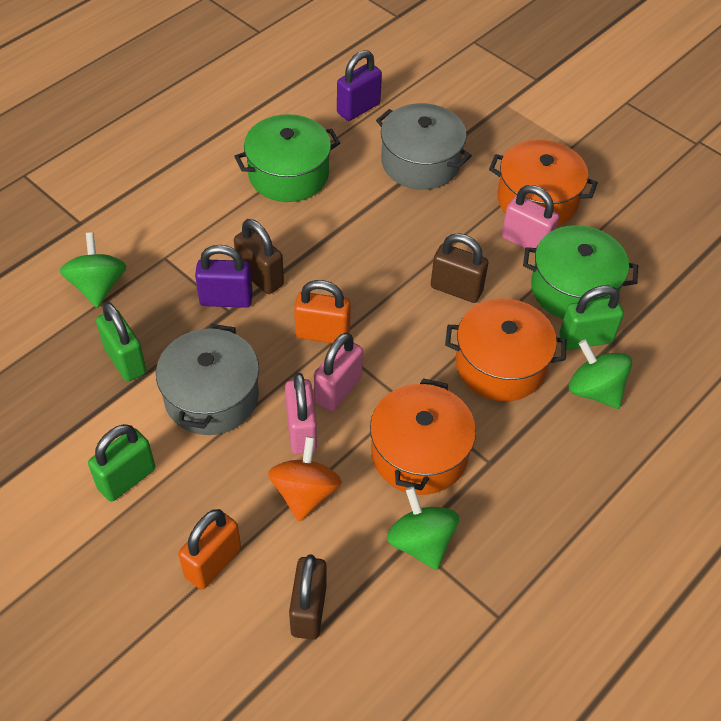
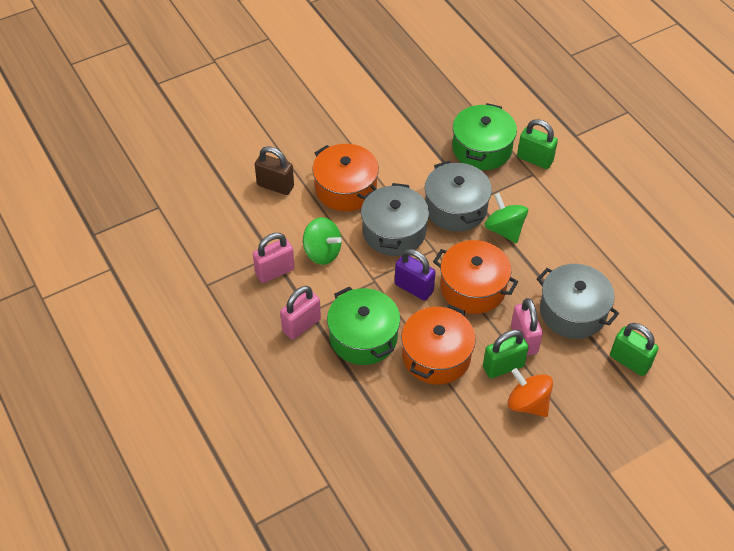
brown padlock: [234,219,284,294] [289,554,327,640] [431,233,488,303] = 3 -> [255,146,294,195] = 1
green spinning top: [60,232,126,308] [387,487,459,570] [569,340,632,409] = 3 -> [303,217,341,265] [484,193,528,243] = 2
grey pot: [156,324,259,435] [376,103,472,190] = 2 -> [361,183,429,256] [425,161,492,232] [537,264,619,339] = 3
orange padlock: [178,509,241,590] [294,280,351,343] = 2 -> none = 0
purple padlock: [195,245,253,308] [337,50,382,121] = 2 -> [395,249,436,301] = 1

